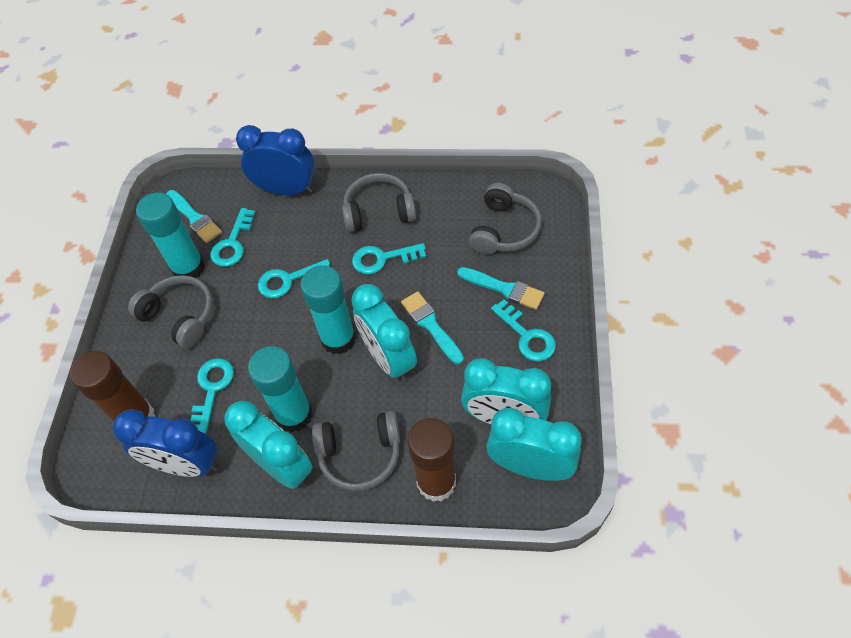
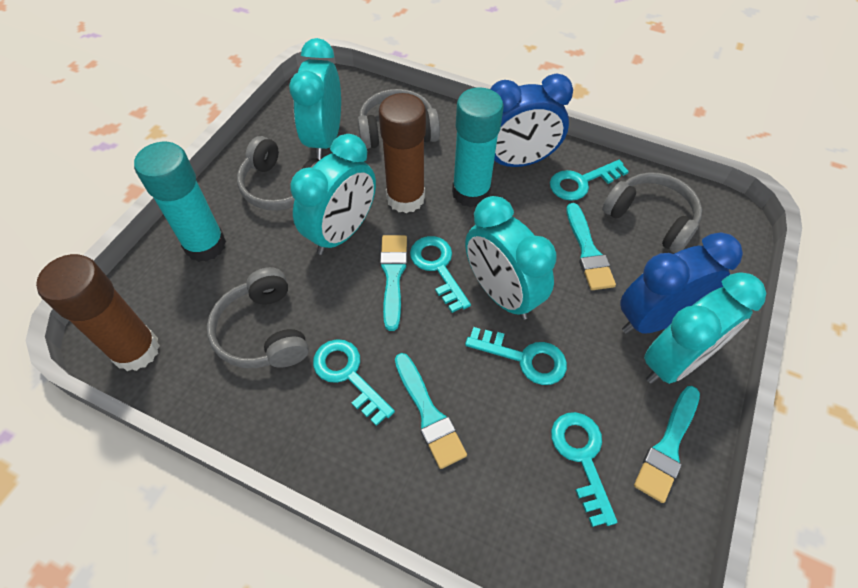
turquoise brush: [166,190,222,243] [401,291,464,365] [457,267,545,310] = 3 -> [380,235,407,331] [395,353,467,469] [566,203,616,290] [634,386,700,503] = 4
turquoise glue stick: [136,192,205,278] [248,346,313,432] [300,265,356,354] = 3 -> [134,142,226,262] [452,87,504,207] = 2

